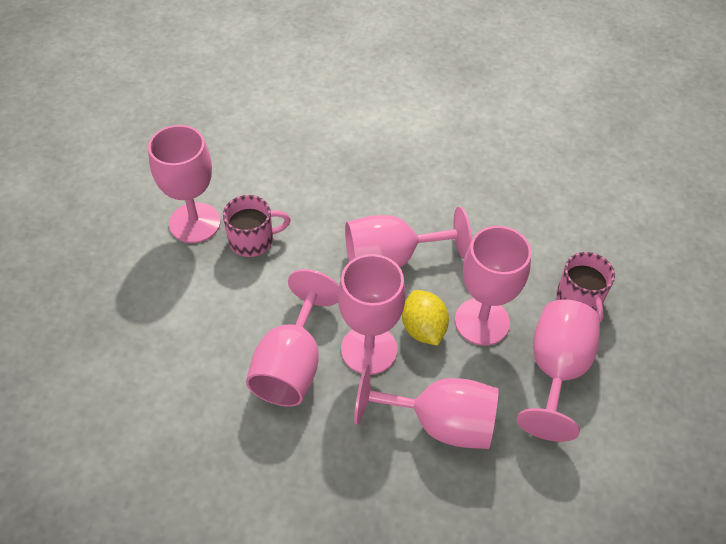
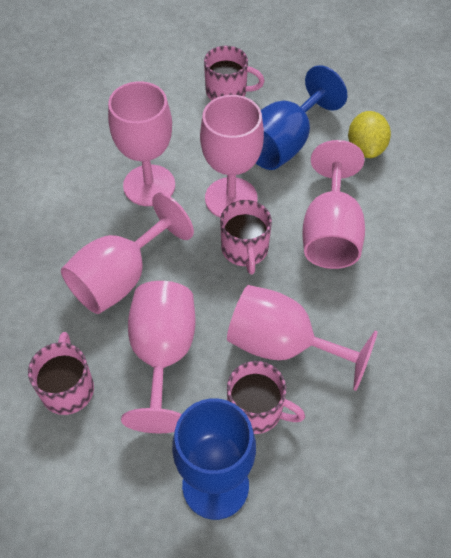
blue goblet: none = 0 -> [172,398,256,520] [256,65,347,170] = 2
pink goblet: [148,125,221,243] [246,269,339,407] [338,254,406,375] [345,207,472,267] [354,364,499,449] [455,226,532,346] [517,300,600,442] = 7 -> [61,193,194,314] [108,81,175,206] [121,281,196,433] [200,95,264,218] [227,285,378,391] [302,140,365,269] = 6
pink mug: [223,195,291,257] [556,252,615,322] = 2 -> [28,332,94,415] [204,46,264,100] [220,200,272,275] [227,361,305,434] = 4

